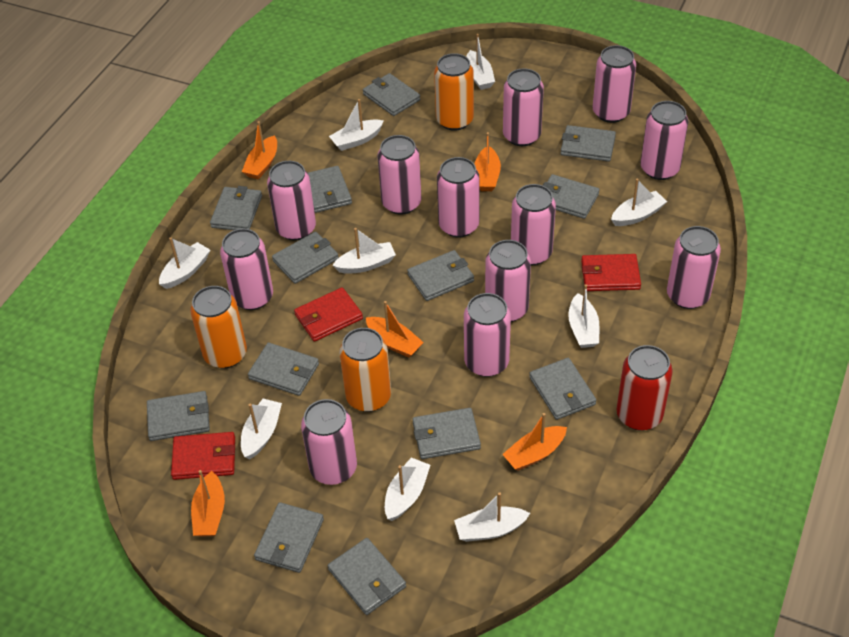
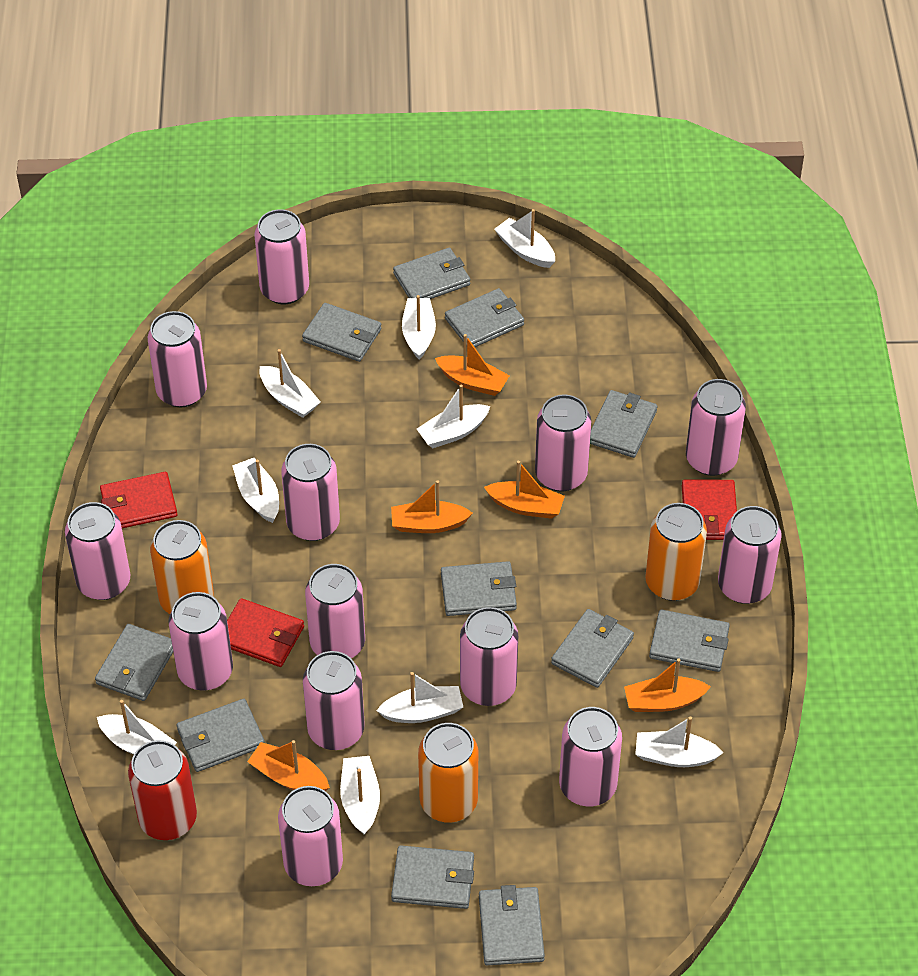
grey wallet: [147,391,210,441] [210,186,262,230] [248,343,319,396] [254,502,324,573] [272,232,339,284] [308,166,352,213] [328,538,406,615] [363,73,420,116] [407,250,474,301] [413,408,481,459] [529,358,596,420] [543,174,600,219] [560,125,616,162] = 13 -> [95,624,173,701] [177,699,265,772] [302,303,381,362] [391,845,474,909] [393,248,470,299] [441,561,517,616] [445,288,524,347] [479,885,545,965] [551,609,634,688] [590,390,657,458] [649,609,730,672] = 11
pink can: [220,229,273,310] [267,161,316,241] [301,399,357,485] [377,135,421,215] [437,157,479,237] [464,293,511,377] [485,240,531,322] [503,69,544,146] [511,184,556,265] [593,45,636,123] [641,101,688,180] [667,226,721,309] = 12 -> [65,502,130,600] [148,311,207,407] [169,592,233,691] [255,209,309,304] [278,786,343,886] [281,444,340,541] [303,651,365,750] [305,564,365,658] [460,607,518,706] [535,394,591,492] [559,707,622,806] [686,379,746,476] [718,506,782,604] = 13

